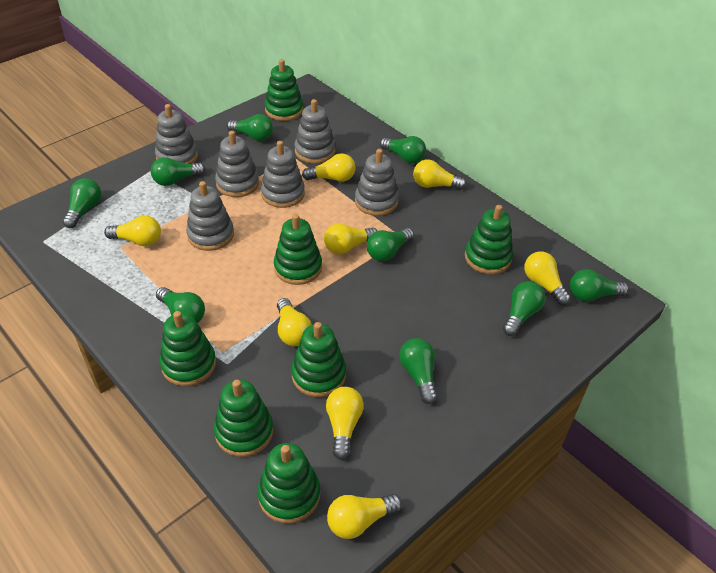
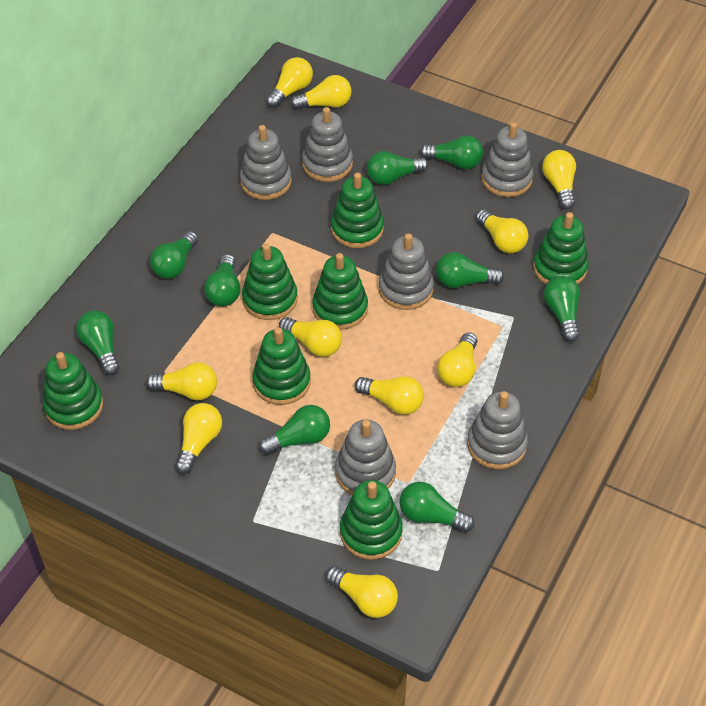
yellow light bulb: [104,216,161,246] [277,298,312,346] [302,153,356,182] [324,224,377,254] [326,387,364,460] [327,494,402,539] [413,159,466,190] [524,251,571,305] = 8 -> [146,362,217,400] [175,403,222,474] [266,57,313,108] [279,317,342,357] [290,75,352,110] [326,566,398,618] [354,376,424,415] [437,332,477,387] [476,209,529,253] [542,150,576,210] = 10

